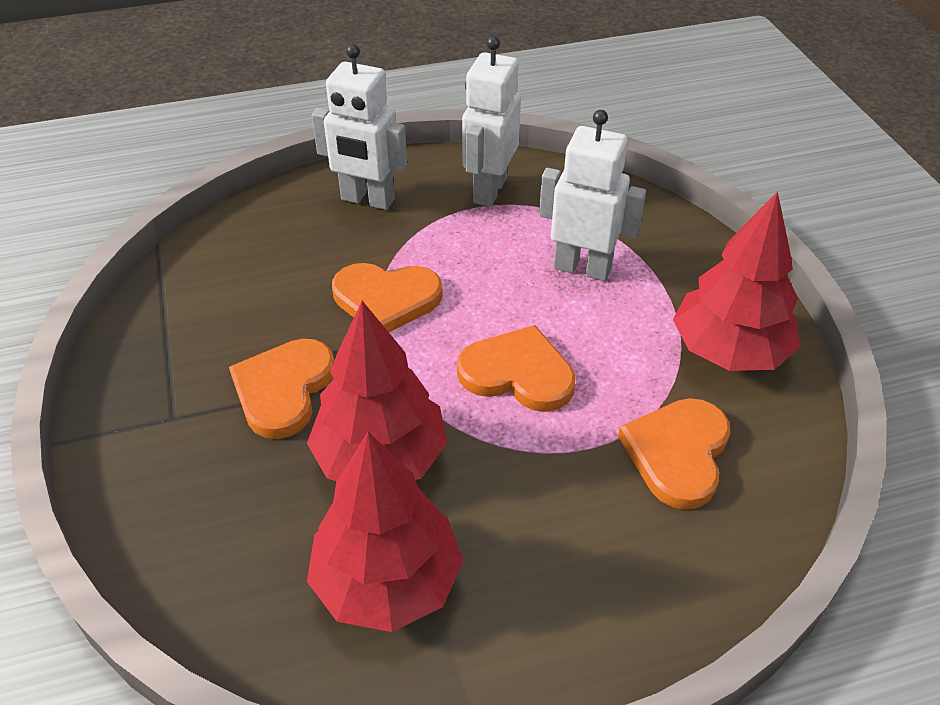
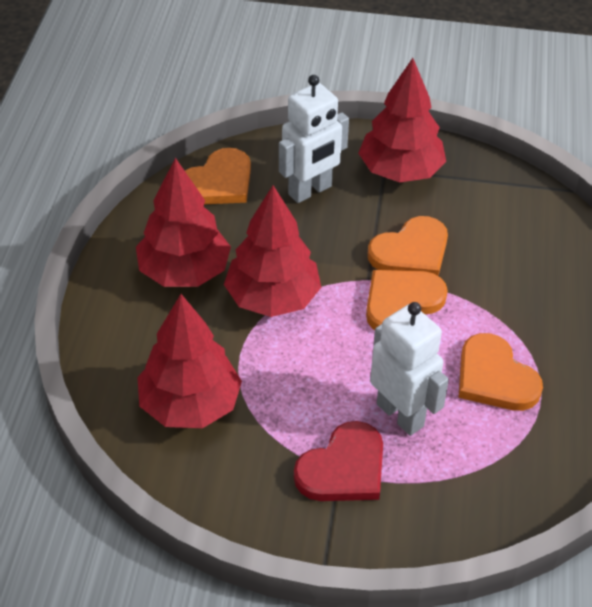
red heart: none = 0 -> [294,421,383,501] = 1
red tree: [307,301,447,481] [307,432,464,632] [673,192,800,371] = 3 -> [136,158,231,287] [137,294,242,428] [224,185,321,317] [358,58,446,182] = 4
white robot: [312,44,407,210] [462,36,521,207] [539,110,646,281] = 3 -> [279,75,349,203] [370,302,449,436] = 2

